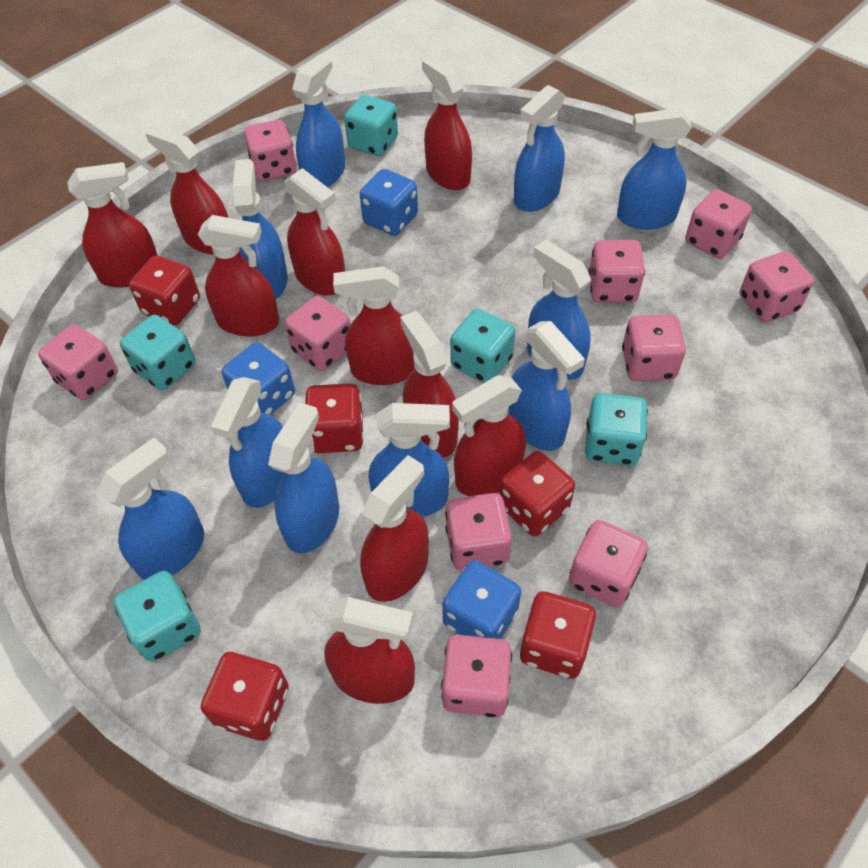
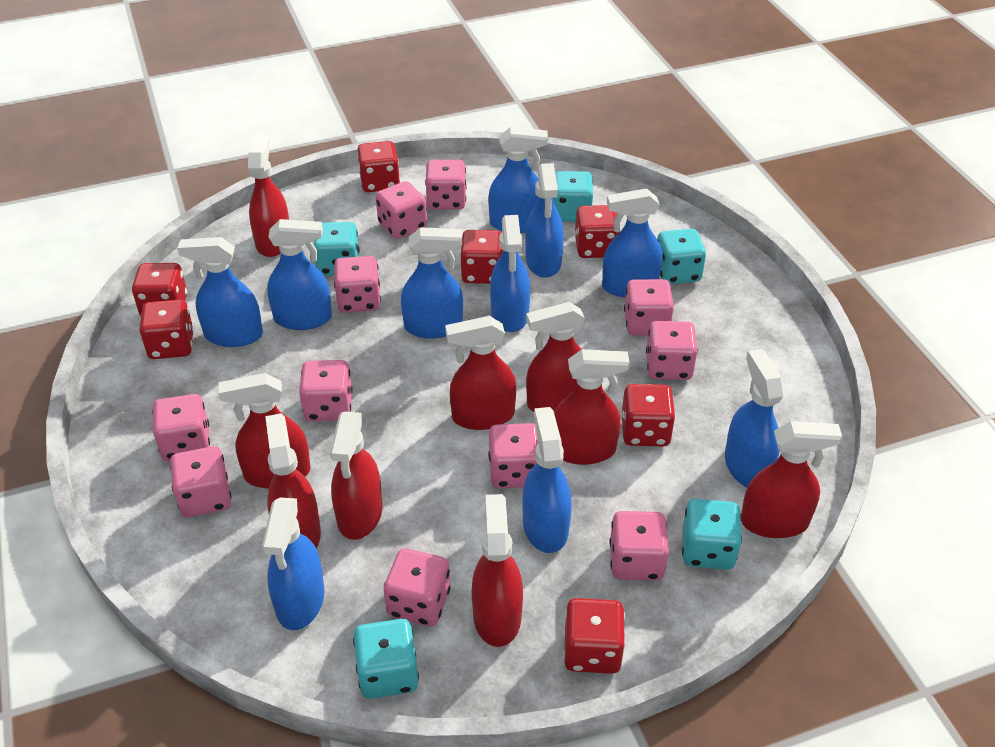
blue dice: [222,342,295,415] [360,169,418,236] [442,560,521,639] = 3 -> none = 0
pink dice: [38,324,118,400] [244,120,297,181] [285,296,351,371] [441,635,512,717] [445,493,512,571] [569,520,648,608] [589,240,645,303] [622,314,686,381] [685,189,752,259] [740,251,814,322] = 10 -> [152,394,210,461] [170,446,231,517] [299,360,353,421] [334,256,381,313] [376,181,427,239] [384,548,451,626] [425,160,466,210] [488,423,538,488] [609,511,669,581] [624,279,674,336] [646,321,698,380] = 11
red dice: [129,255,200,325] [201,652,289,741] [305,383,364,453] [499,451,575,536] [520,591,596,679] = 5 -> [132,263,187,316] [139,299,194,359] [357,141,400,192] [460,230,503,284] [563,598,625,674] [575,205,620,258] [621,384,675,446] = 7
red spray bottle: [68,162,158,288] [145,126,228,254] [198,215,279,337] [284,168,345,295] [324,597,415,704] [333,266,415,385] [360,455,429,602] [400,311,459,458] [422,56,472,190] [452,375,526,496] = 10 -> [218,373,311,489] [248,135,289,257] [265,413,321,548] [330,412,382,540] [445,316,516,430] [472,494,523,647] [526,302,585,412] [554,349,630,465] [741,421,842,538] = 9

